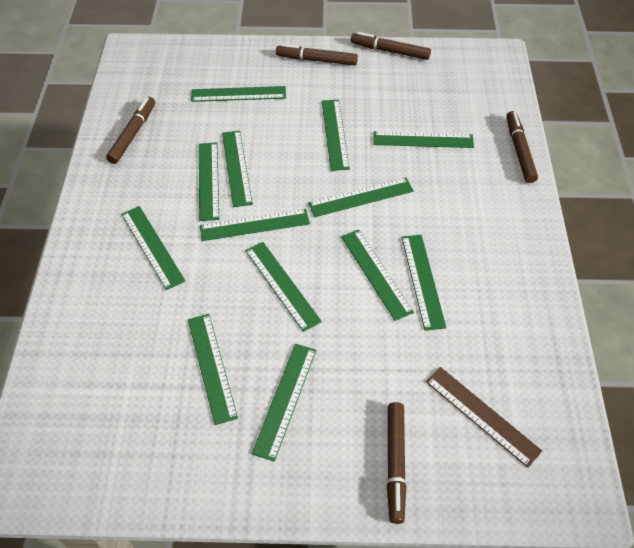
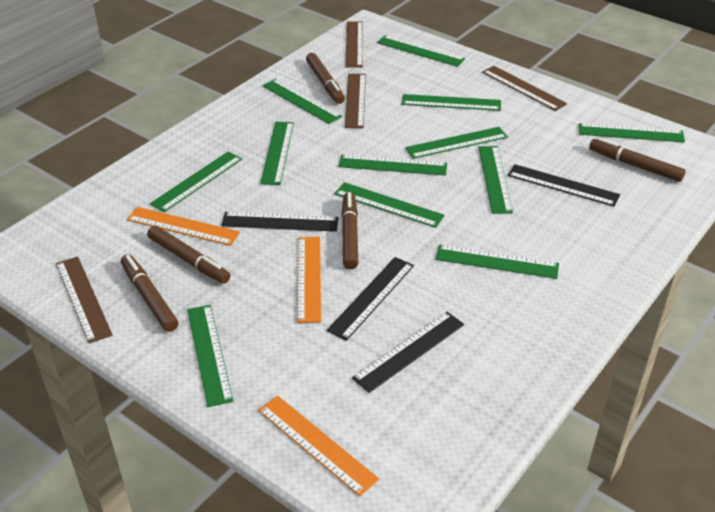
black ruler: none = 0 -> [221,212,339,232] [327,257,414,341] [352,312,464,393] [508,164,620,207] = 4
brown ruler: [426,367,542,468] = 1 -> [56,256,113,344] [345,22,363,68] [345,74,366,128] [482,66,567,111] = 4
green ruler: [121,206,185,290] [188,314,238,425] [191,86,286,102] [199,142,219,221] [200,209,310,241] [222,130,253,207] [245,242,322,332] [252,344,316,462] [308,177,414,217] [322,100,350,171] [341,230,414,321] [374,131,474,148] [402,235,446,331] = 13 -> [150,151,242,212] [187,305,233,407] [260,122,294,185] [262,79,342,124] [334,182,445,228] [339,155,447,176] [377,35,465,67] [402,94,501,111] [405,127,508,159] [436,245,559,279] [478,146,513,214] [579,123,685,142] = 12
orange ruler: none = 0 -> [127,207,240,246] [258,396,379,496] [297,237,321,323] = 3

